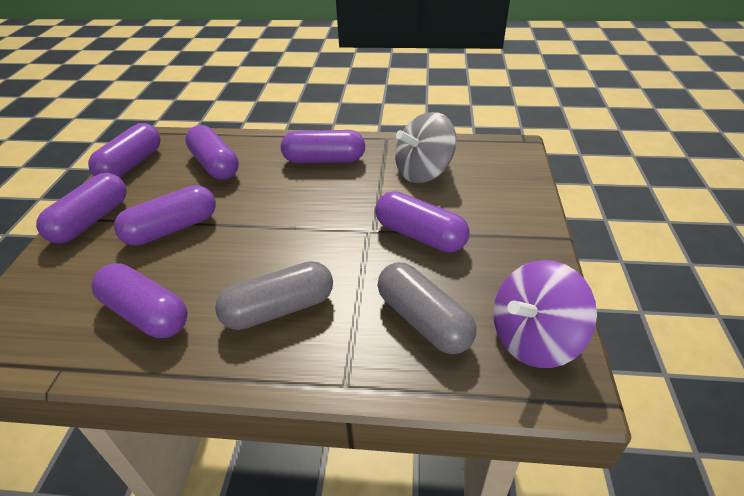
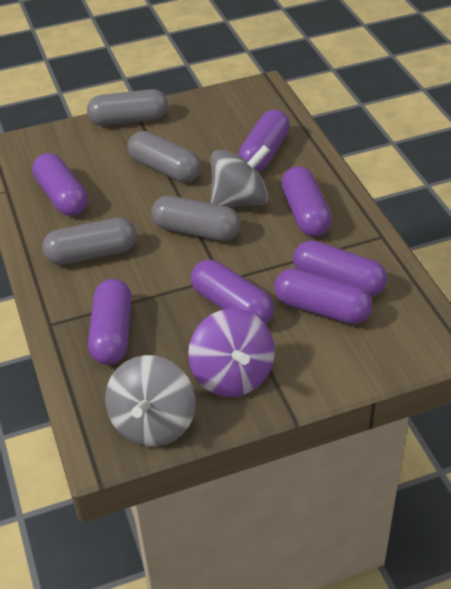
grey capsule: [215,261,333,330] [378,262,476,354] = 2 -> [42,218,137,265] [87,89,168,126] [128,131,201,182] [151,195,241,241] = 4
grey spinning top: [395,112,456,183] = 1 -> [105,355,195,447] [210,145,270,207] = 2

